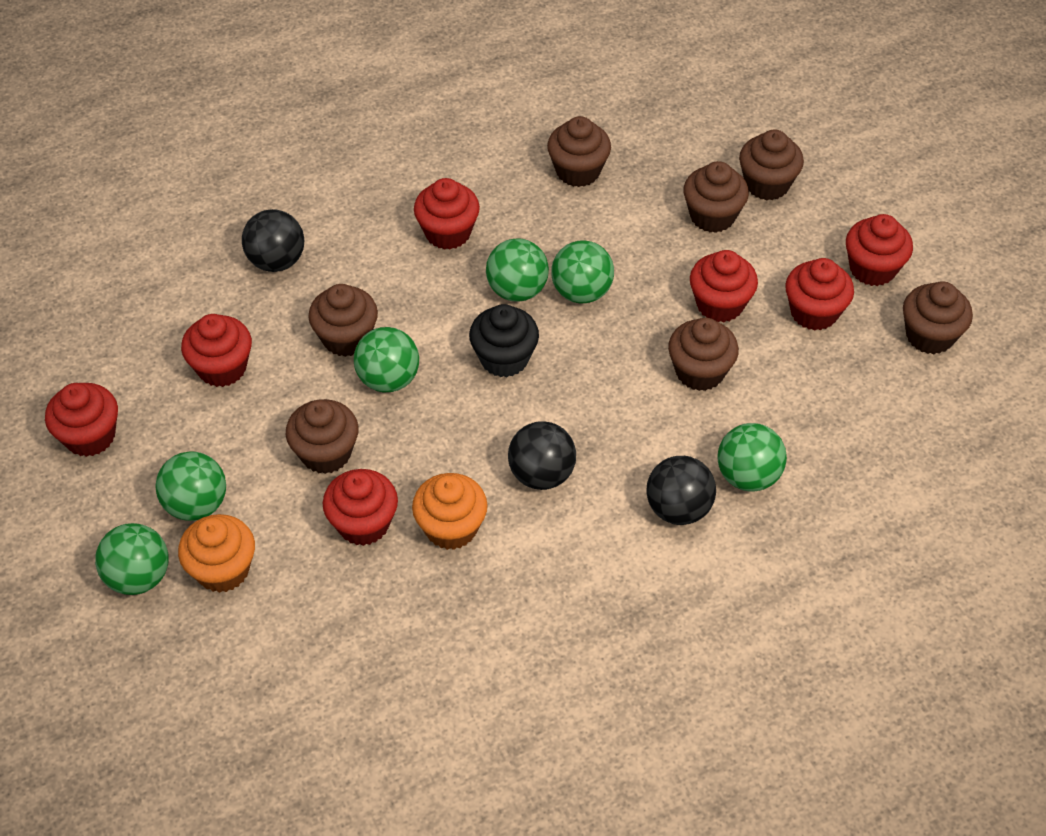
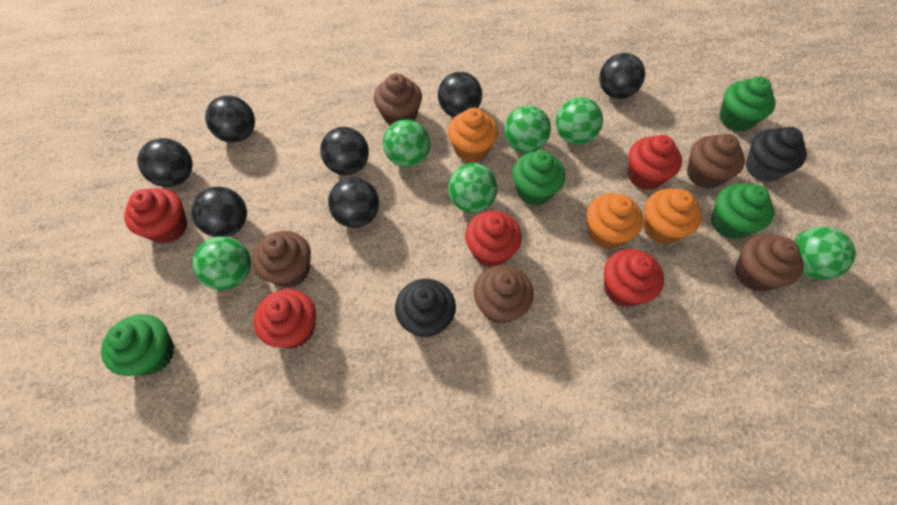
black ball: [242,209,304,272] [508,421,576,490] [647,456,716,525] = 3 -> [137,138,193,187] [191,187,247,237] [205,95,255,143] [320,127,369,175] [328,177,379,228] [438,72,482,117] [599,53,645,99] = 7
black cupcake: [469,304,539,377] = 1 -> [395,279,456,338] [745,127,807,182] = 2
brown cupcake: [286,399,359,474] [308,284,378,357] [547,116,611,187] [668,318,739,391] [683,161,749,233] [739,130,804,200] [903,281,973,354] = 7 -> [252,231,311,288] [374,73,422,126] [474,265,534,323] [687,134,745,189] [735,234,804,292] = 5
green cupcake: none = 0 -> [101,314,175,376] [512,151,565,206] [711,184,774,239] [720,77,776,132] = 4
orange cupcake: [178,514,255,593] [412,473,488,550] = 2 -> [448,108,498,163] [587,193,643,249] [643,189,702,244] = 3
red cupcake: [45,383,118,457] [181,314,252,387] [323,469,398,546] [414,178,480,250] [690,250,758,322] [785,258,854,331] [846,214,913,286] = 7 -> [124,188,188,244] [254,289,316,349] [465,211,522,267] [604,249,664,307] [628,135,682,190] = 5

